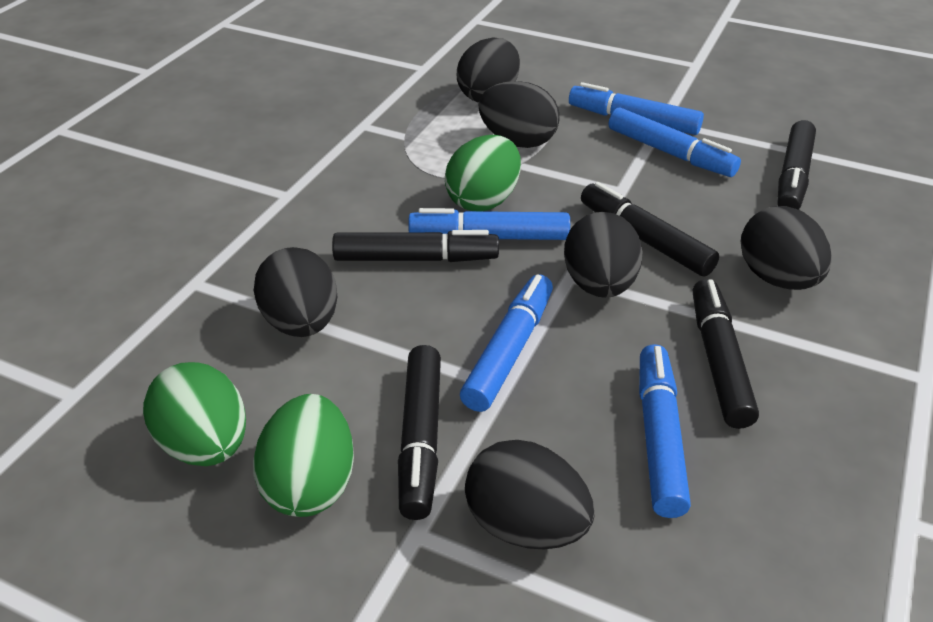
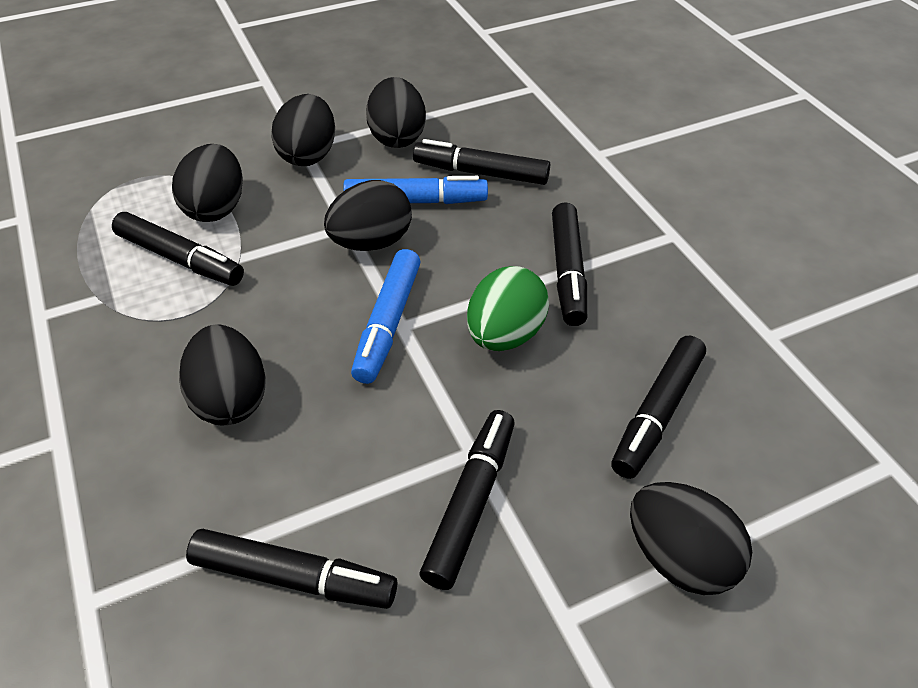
black marker: [332,230,499,262] [398,345,441,520] [581,182,719,277] [693,279,759,429] [777,120,816,210] = 5 -> [112,212,244,286] [186,529,397,609] [413,139,550,185] [420,410,515,590] [552,202,587,326] [611,336,706,479] = 6
blue marker: [408,208,570,240] [460,274,553,412] [569,82,704,135] [609,107,741,177] [639,344,691,518] = 5 -> [343,176,488,204] [351,249,421,384] = 2
green egg: [143,362,246,466] [253,394,354,517] [445,135,521,211] = 3 -> [467,266,549,351] = 1

